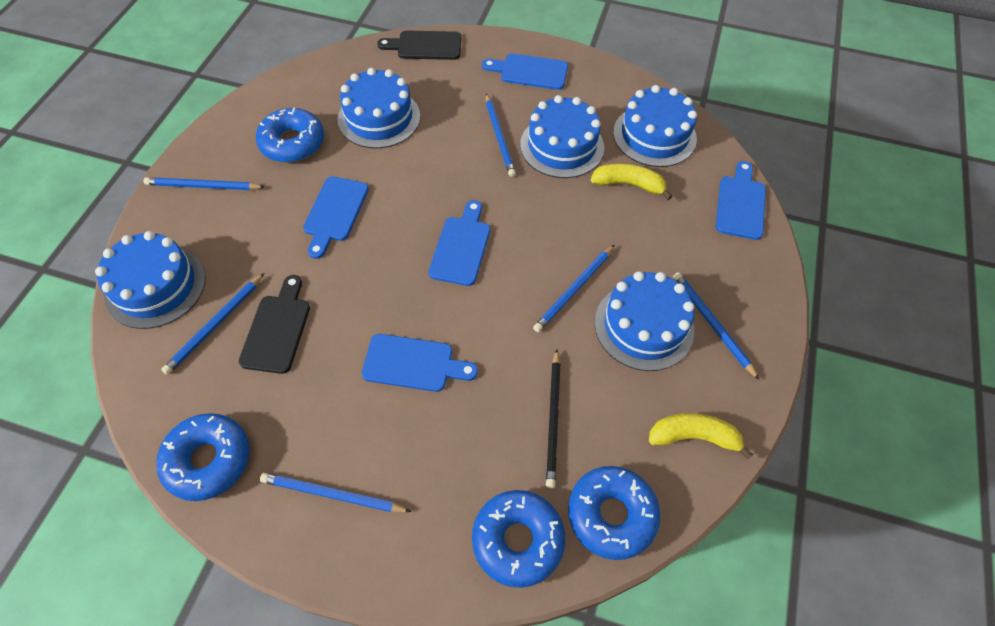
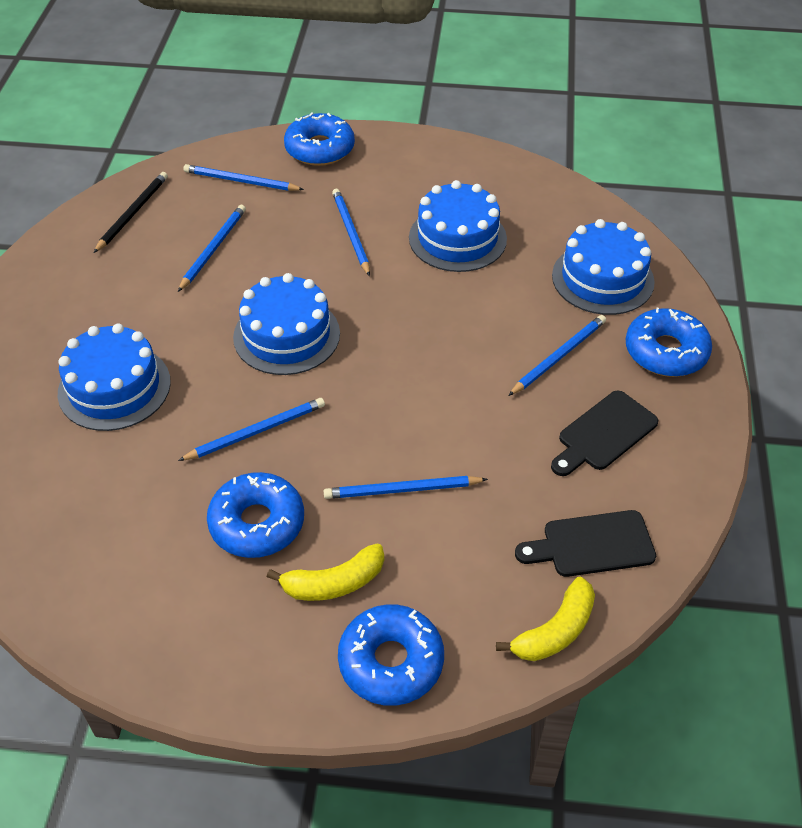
blue cake: [95,231,206,329] [338,68,420,148] [520,95,604,178] [594,271,694,371] [613,85,697,167] = 5 -> [58,324,171,431] [233,273,340,375] [409,180,507,272] [552,219,655,315] = 4
blue cutting board: [303,177,369,259] [362,334,478,392] [429,200,490,286] [482,53,568,90] [716,161,766,240] = 5 -> none = 0

